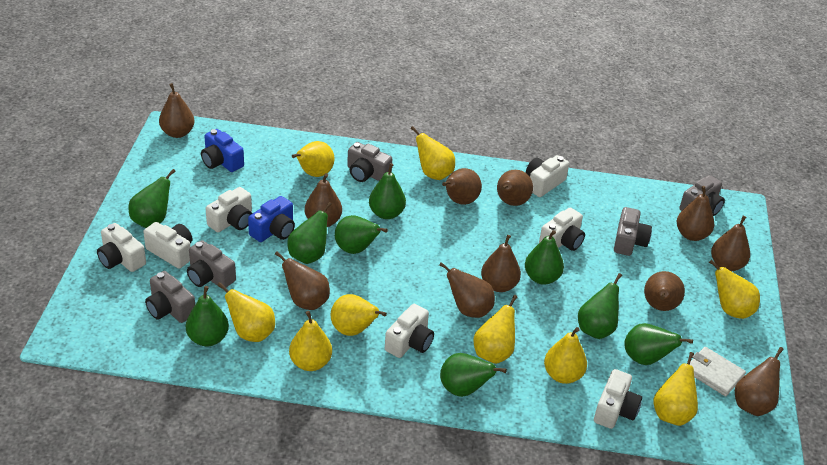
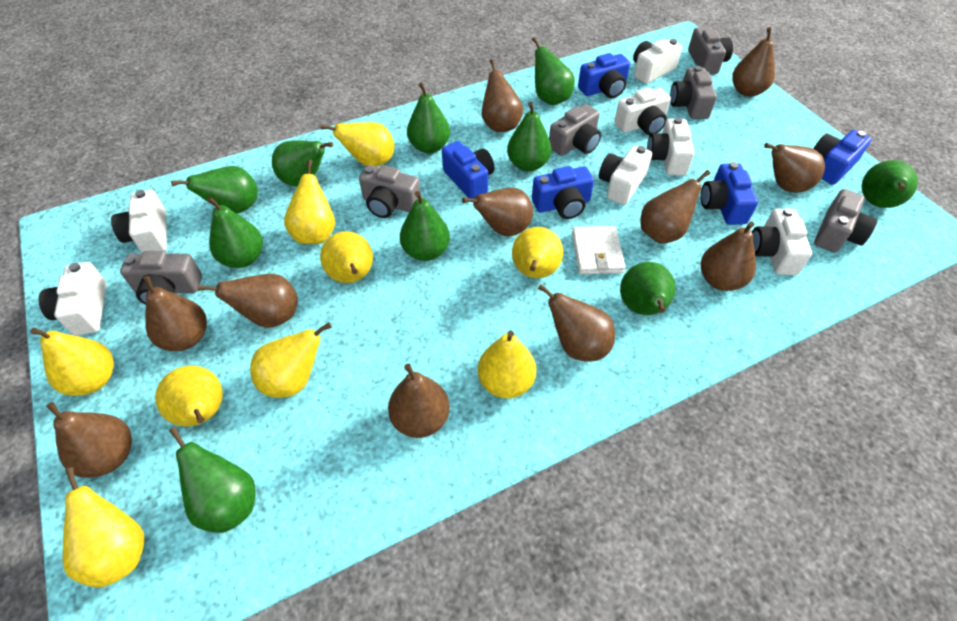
blue camera: [201,129,244,172] [248,196,295,242] = 2 -> [442,141,494,199] [532,166,594,219] [578,53,630,98] [701,162,758,225] [814,130,872,185] = 5
green pear: [129,169,176,228] [186,286,229,346] [287,202,332,264] [335,215,388,254] [369,163,406,219] [440,353,507,397] [525,230,564,285] [578,273,622,339] [624,323,693,365] = 9 -> [169,427,255,533] [171,166,258,214] [207,197,263,268] [272,141,333,186] [400,191,450,261] [407,82,450,153] [507,102,552,171] [532,37,575,105] [620,262,676,315] [862,160,918,208] = 10
grey camera: [145,271,195,323] [187,240,236,288] [347,142,392,182] [614,207,652,256] [680,175,725,216] = 5 -> [120,251,202,305] [359,165,421,218] [549,104,601,156] [670,66,717,119] [688,27,733,74] [814,189,878,253] = 6

